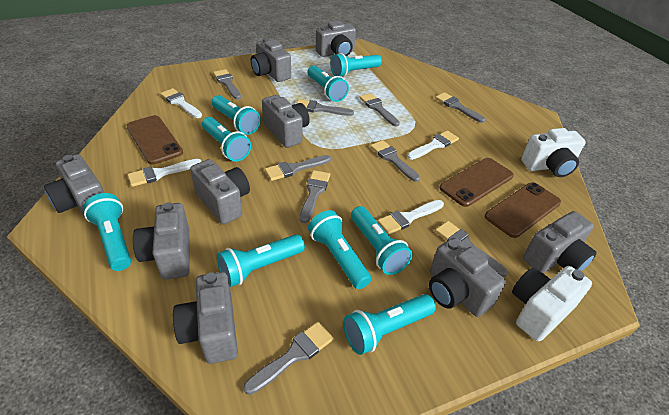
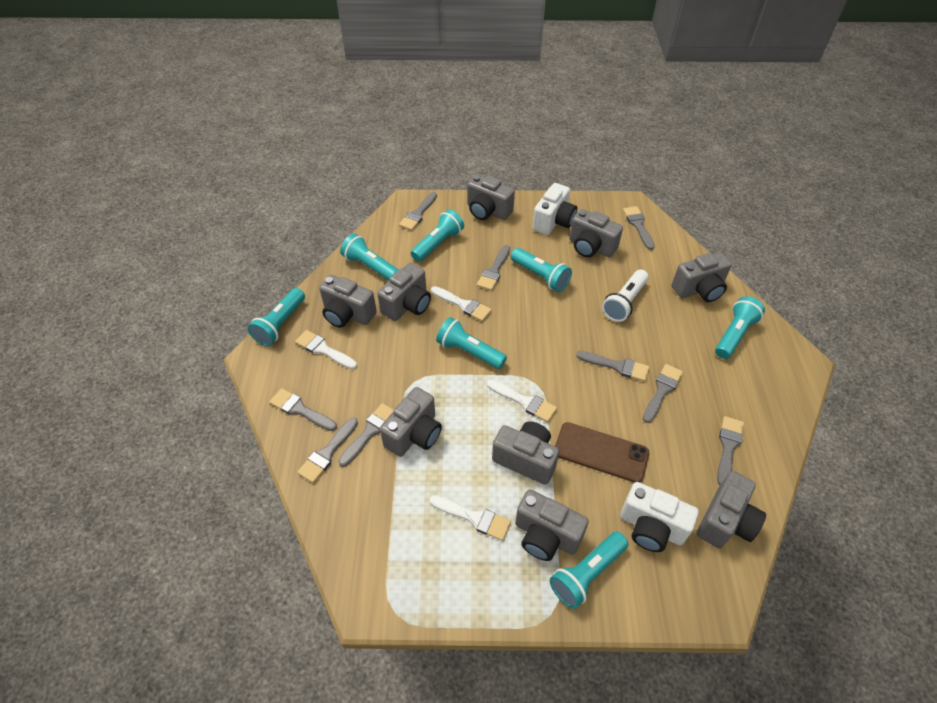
brown phone: [126,115,183,165] [440,158,514,207] [485,183,561,238] = 3 -> [555,422,649,483] = 1
turquoise flashlight: [84,193,131,271] [202,117,251,162] [212,95,261,135] [217,234,305,287] [307,65,349,102] [308,210,372,289] [331,53,382,77] [343,294,436,355] [351,206,413,275] = 9 -> [248,288,305,346] [340,234,399,281] [411,209,464,262] [436,317,507,369] [511,248,572,292] [550,532,628,609] [715,296,765,359] = 7
white flashlight: none = 0 -> [602,270,649,322] = 1

